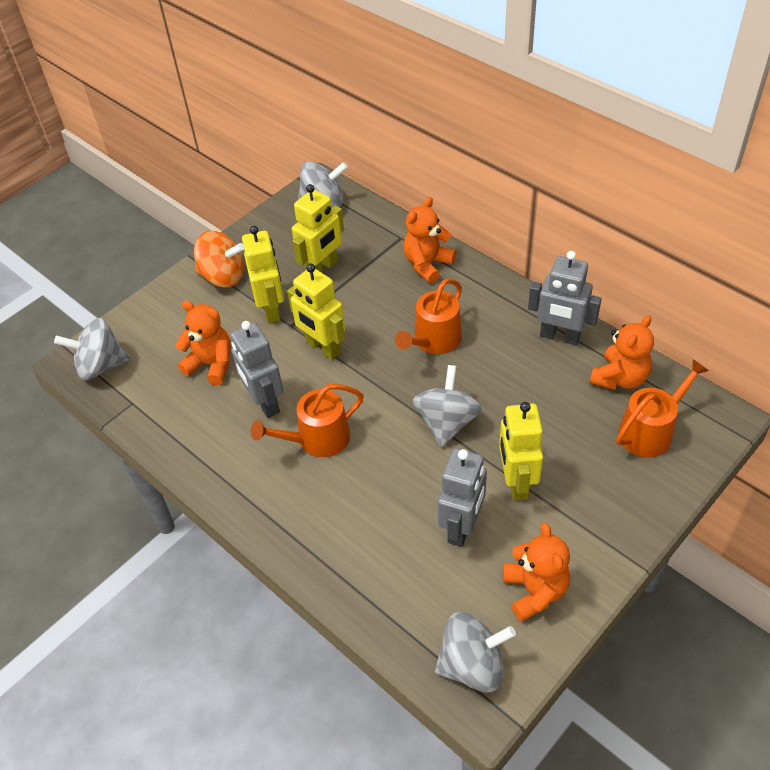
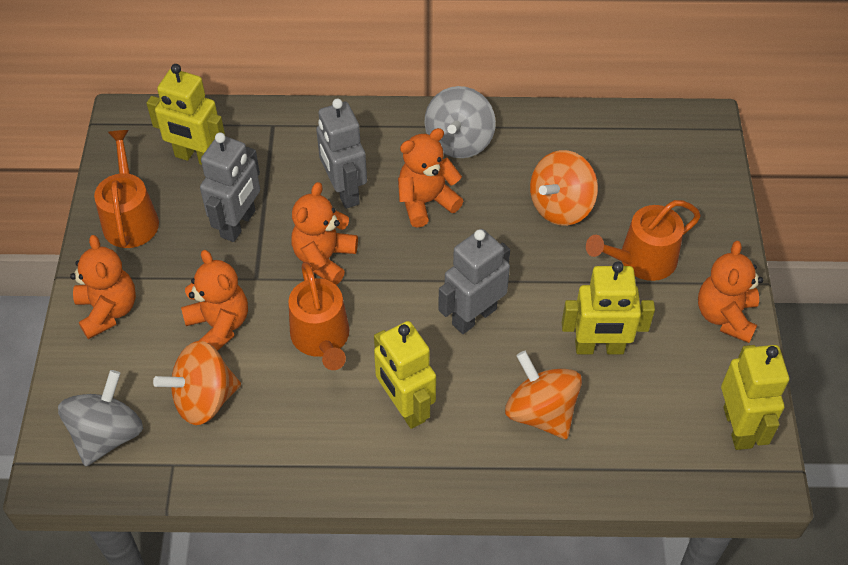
grey spinning top: [54,318,130,381] [298,161,348,207] [413,365,482,447] [435,612,516,692] = 4 -> [58,370,143,467] [424,86,496,158] = 2
orange spinning top: [194,231,244,288] = 1 -> [153,341,241,425] [505,351,582,439] [530,150,598,226] = 3
orange teddy bear: [175,300,231,385] [403,197,456,283] [503,522,570,621] [590,315,654,390] = 4 -> [70,235,136,339] [181,250,248,351] [291,182,358,285] [398,128,463,227] [698,241,763,343] = 5

